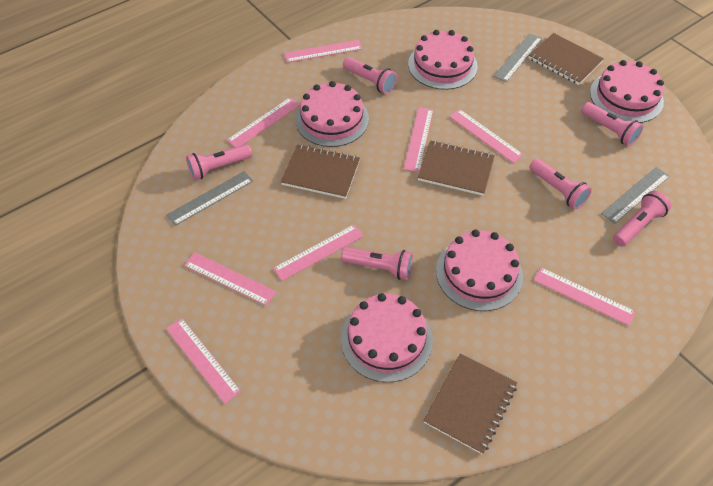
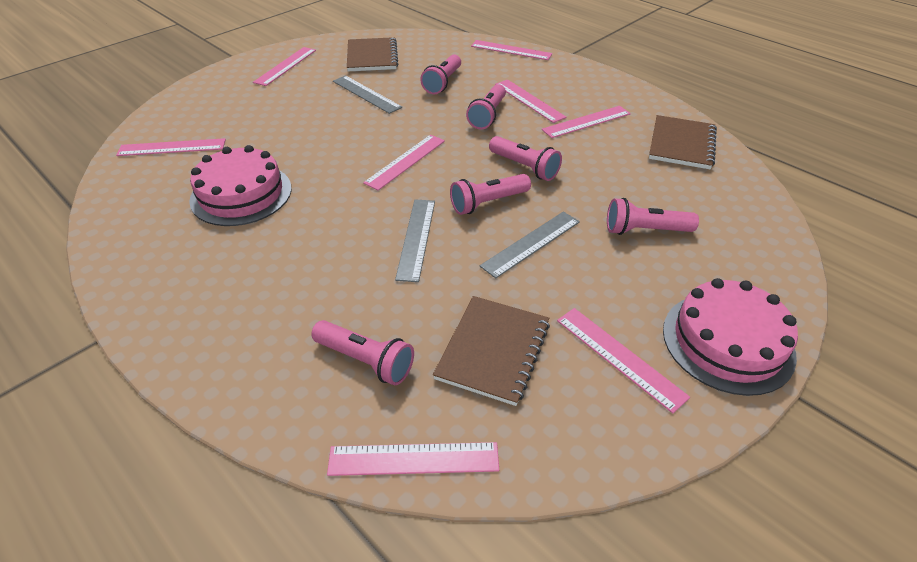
brown notebook: [281,144,360,199] [418,141,495,196] [424,353,517,454] [529,33,604,85] = 4 -> [347,37,398,71] [433,296,550,406] [649,115,717,169] = 3
pink cake: [295,81,369,147] [341,293,433,382] [408,30,478,90] [436,230,523,311] [590,60,664,123] = 5 -> [189,145,292,226] [663,278,798,396] = 2

